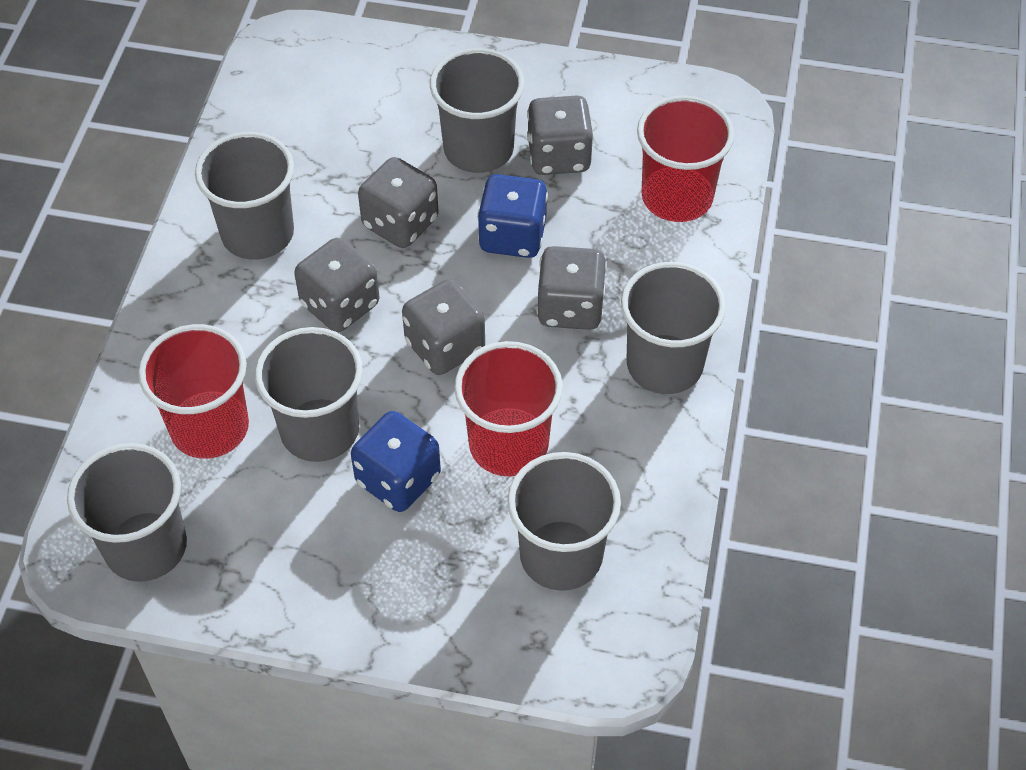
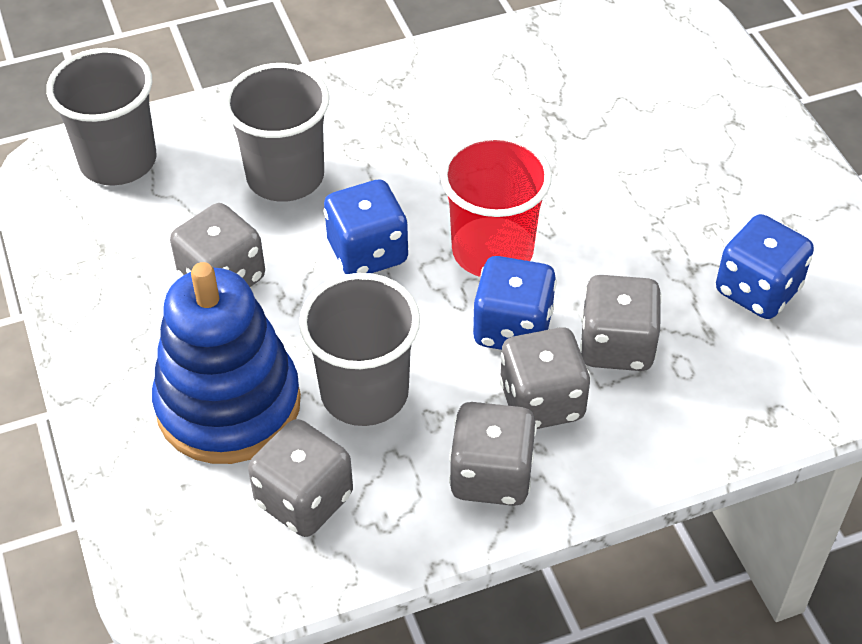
blue dice: [351,411,441,512] [477,174,548,258] = 2 -> [324,179,409,274] [472,256,557,350] [716,214,814,319] = 3
blue stacking toy: none = 0 -> [152,262,301,464] = 1
grey cup: [67,443,187,582] [195,132,294,260] [255,327,363,462] [430,48,524,173] [507,452,621,591] [621,262,726,394] = 6 -> [46,48,157,186] [223,63,330,202] [299,273,420,426] = 3
red cup: [138,324,249,459] [454,341,563,476] [637,96,734,222] = 3 -> [440,135,552,277] = 1

